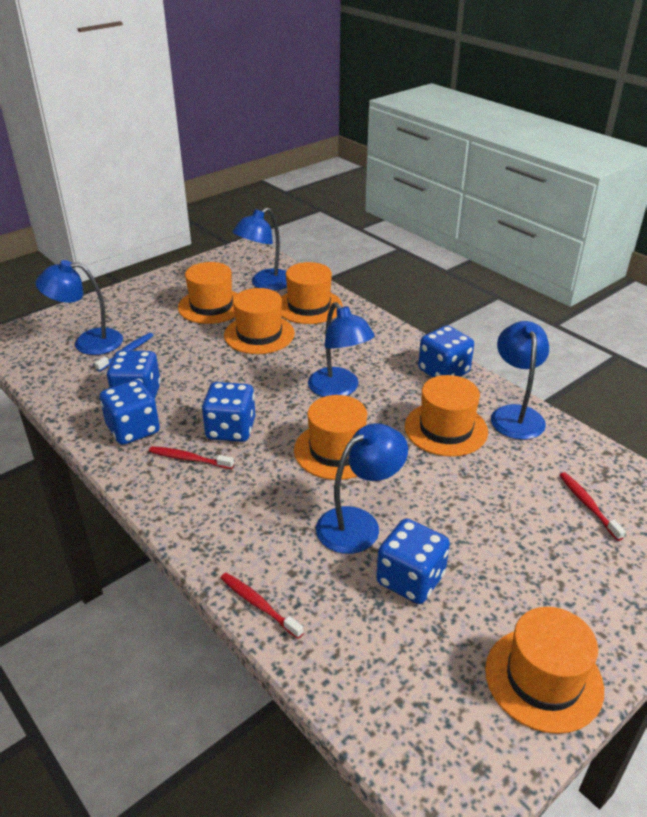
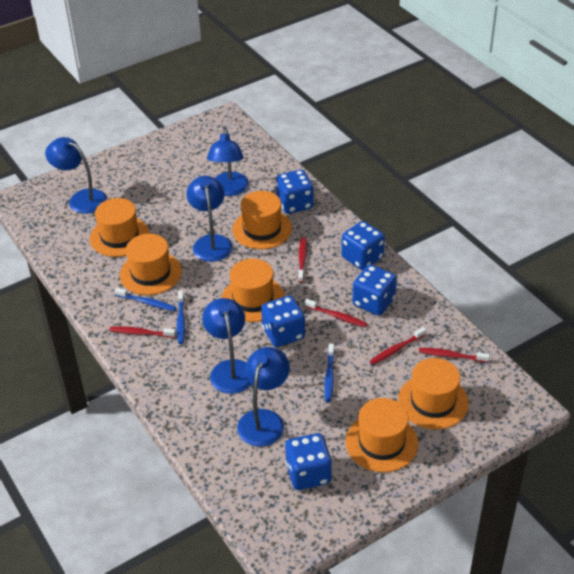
blue toothbrush: [95,333,154,372] = 1 -> [115,288,176,311] [177,291,185,344] [324,343,335,402] = 3
red toothbrush: [149,446,234,469] [221,573,304,639] [560,472,626,541] = 3 -> [109,326,176,338] [298,237,307,283] [305,299,367,327] [370,327,426,365] [419,348,490,363] = 5

